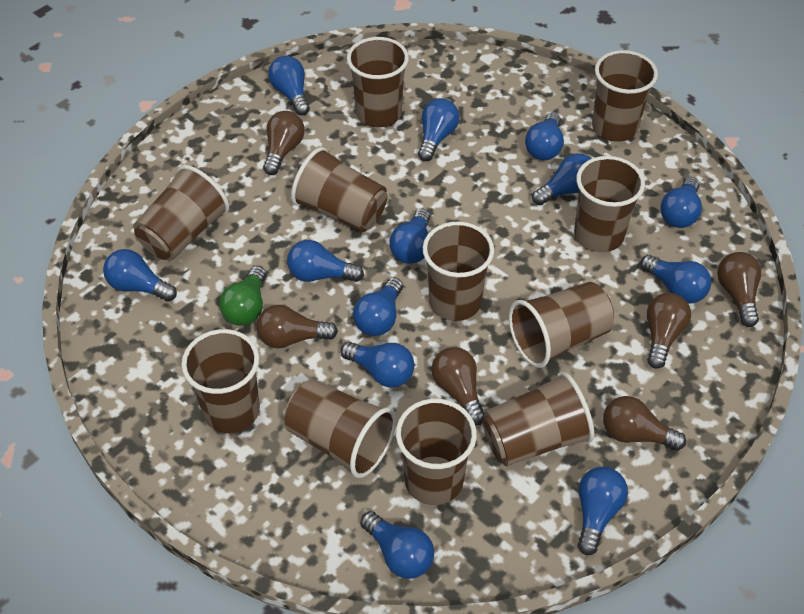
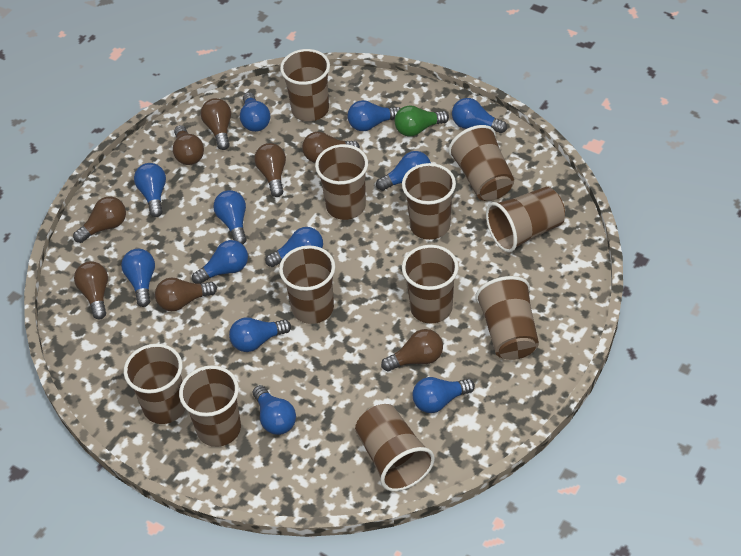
blue light bulb: [103,249,177,302] [268,56,310,115] [287,240,364,282] [341,342,414,388] [353,277,403,336] [360,511,434,579] [389,209,430,264] [418,98,459,161] [525,112,564,160] [532,153,591,205] [578,467,628,555] [640,255,711,304] [660,177,702,228] = 13 -> [121,249,155,307] [134,163,166,217] [192,240,248,284] [213,190,247,244] [229,317,291,352] [240,92,270,132] [253,385,296,435] [265,227,323,267] [347,100,400,131] [376,151,431,191] [412,377,475,413] [452,98,507,133] = 12
brown light bulb: [257,305,338,349] [263,111,305,175] [432,347,484,425] [603,396,686,451] [647,293,691,369] [717,252,761,327] = 6 -> [73,196,126,243] [74,261,108,320] [155,278,217,311] [173,125,204,165] [201,98,231,150] [254,143,286,197] [302,132,360,163] [381,329,443,372] = 8

